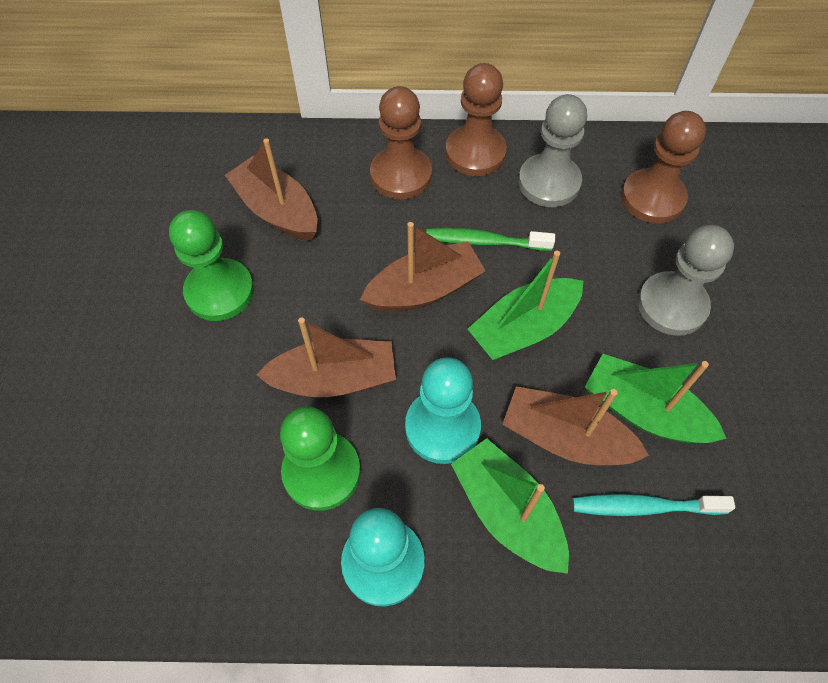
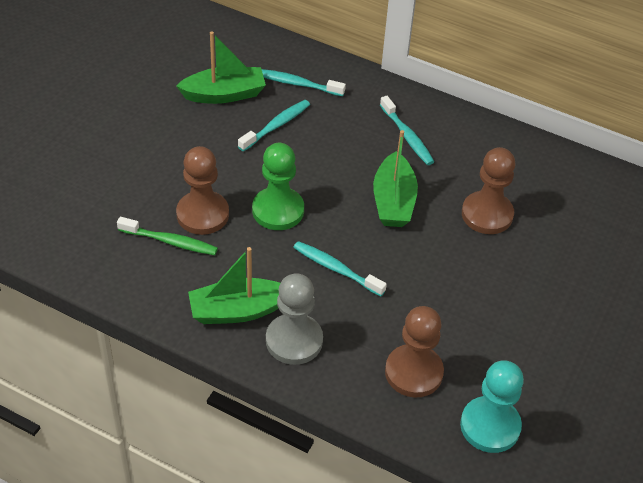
brown boat: [225,138,317,241] [256,317,396,397] [360,222,486,312] [502,386,649,465] = 4 -> none = 0
green pawn: [169,210,254,321] [280,407,361,511] = 2 -> [252,143,304,230] = 1
grey pawn: [518,94,587,207] [638,225,734,336] = 2 -> [266,273,323,365] = 1
turquoise pawn: [341,508,425,606] [405,357,481,464] = 2 -> [460,360,524,453] = 1
turquoise toothbrush: [572,494,735,516] = 1 -> [238,100,310,151] [262,69,346,96] [293,241,387,296] [380,96,434,165] = 4

